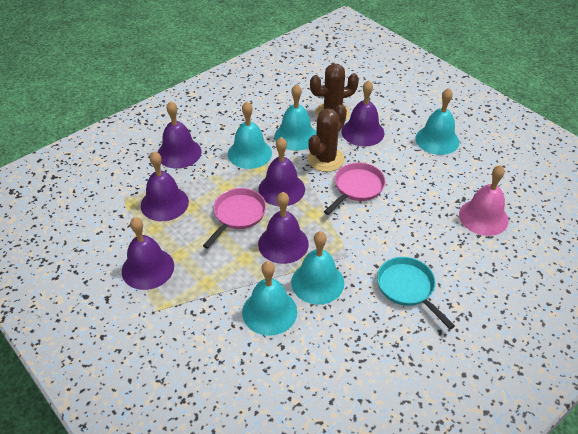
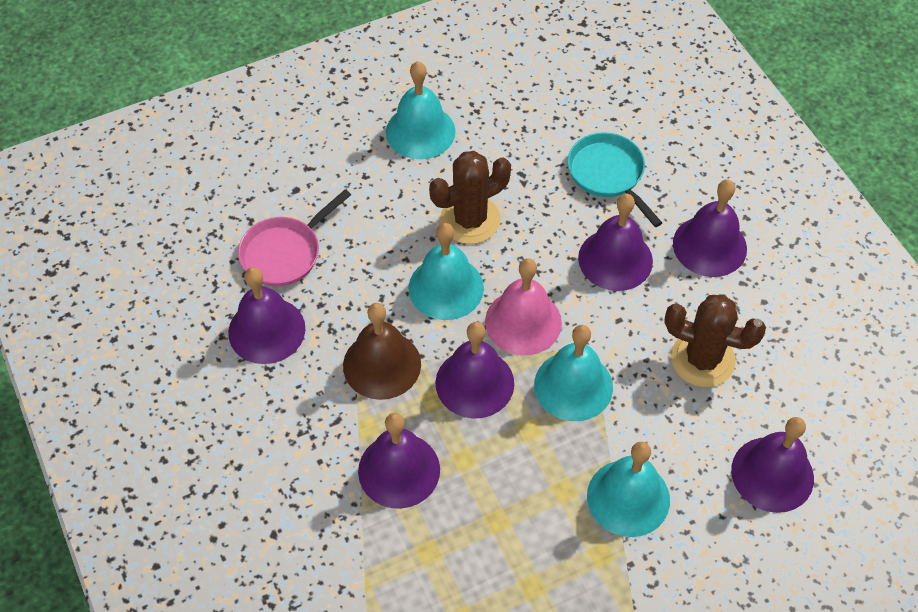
brown bell: none = 0 -> [343,303,421,400] = 1
pink pan: [203,188,266,249] [324,162,386,215] = 2 -> [238,189,351,286] = 1
turquoise bell: [228,101,272,169] [242,261,297,336] [274,84,316,151] [291,231,344,305] [415,88,459,155] = 5 -> [386,62,455,159] [408,223,484,320] [534,325,613,421] [587,442,670,537] = 4

